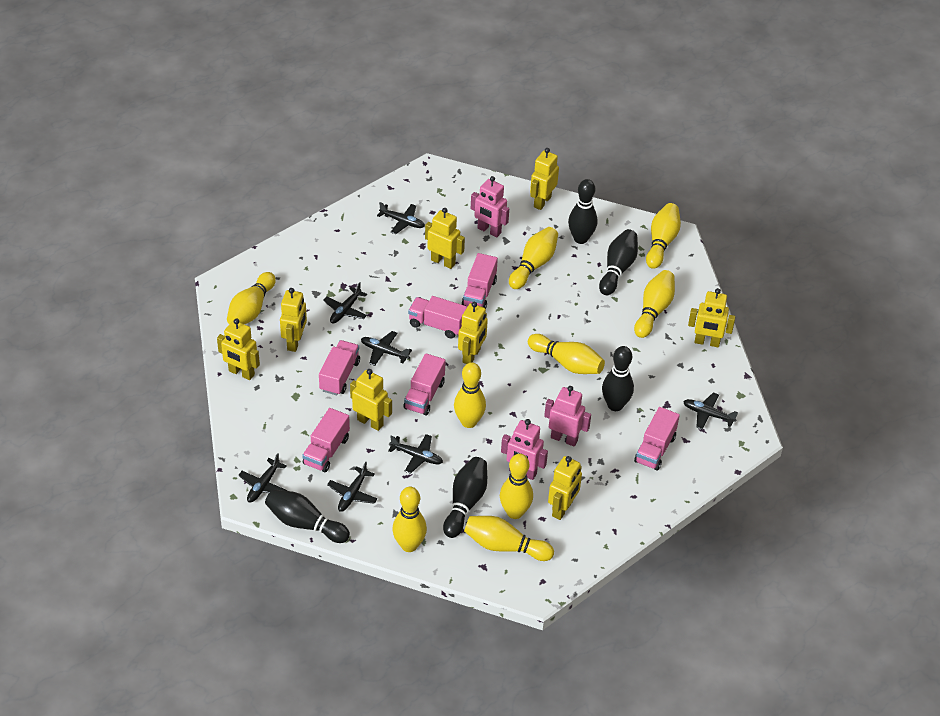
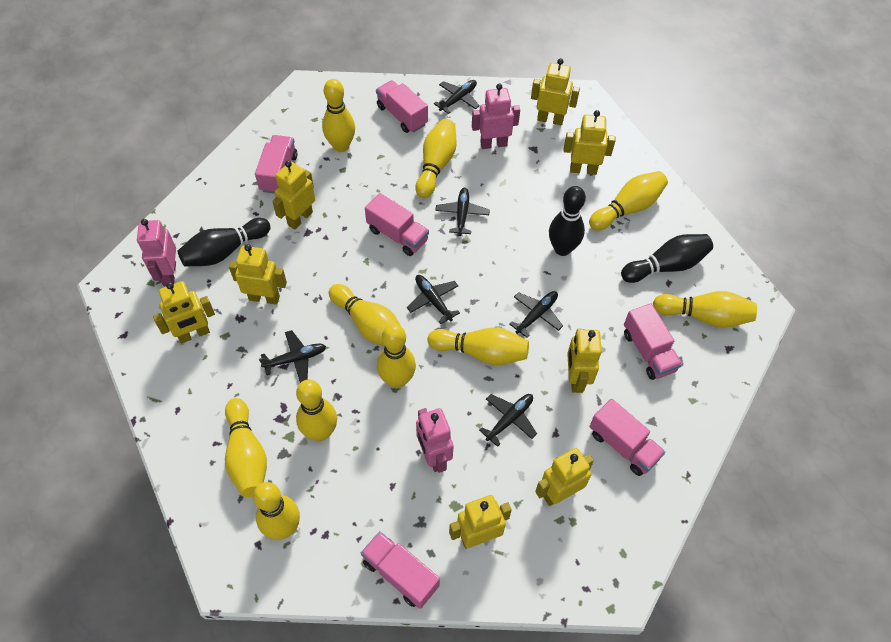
black bowling pin: [265,489,350,543] [443,457,487,538] [568,179,597,244] [599,229,638,295] [602,346,634,411] = 5 -> [178,218,271,267] [549,186,586,256] [621,234,713,283] = 3
black plane: [238,453,287,502] [323,282,367,324] [327,462,377,512] [361,331,412,366] [377,202,425,234] [388,434,443,474] [683,392,738,430] = 7 -> [259,330,326,383] [407,275,460,324] [434,80,480,114] [435,188,490,236] [479,394,537,447] [509,291,563,338] = 6
yellow bowling pin: [227,272,276,324] [392,487,427,552] [454,362,486,428] [464,516,554,561] [500,454,533,519] [509,227,558,289] [528,334,605,374] [634,270,675,338] [646,203,681,269] = 9 -> [225,398,267,497] [253,482,300,540] [296,380,337,441] [322,79,355,152] [329,284,401,346] [377,324,416,388] [415,119,457,198] [428,327,529,365] [589,171,668,230] [653,291,757,328] = 10

